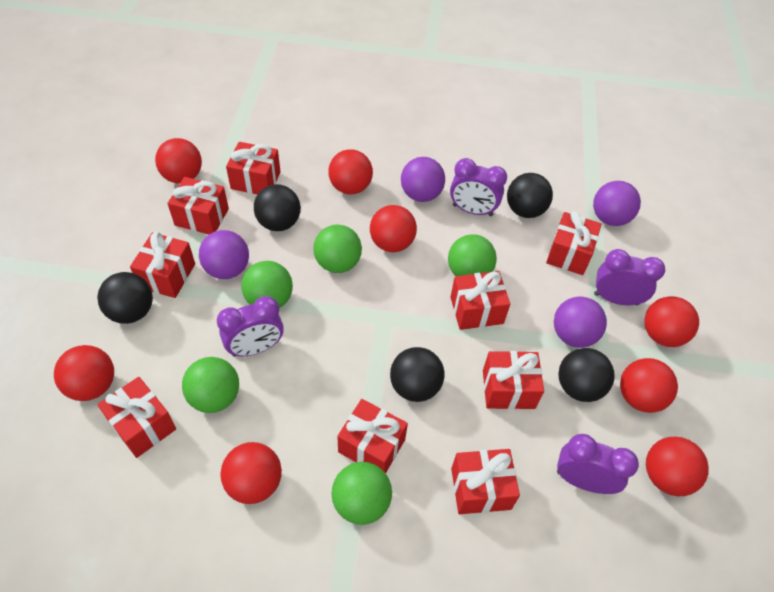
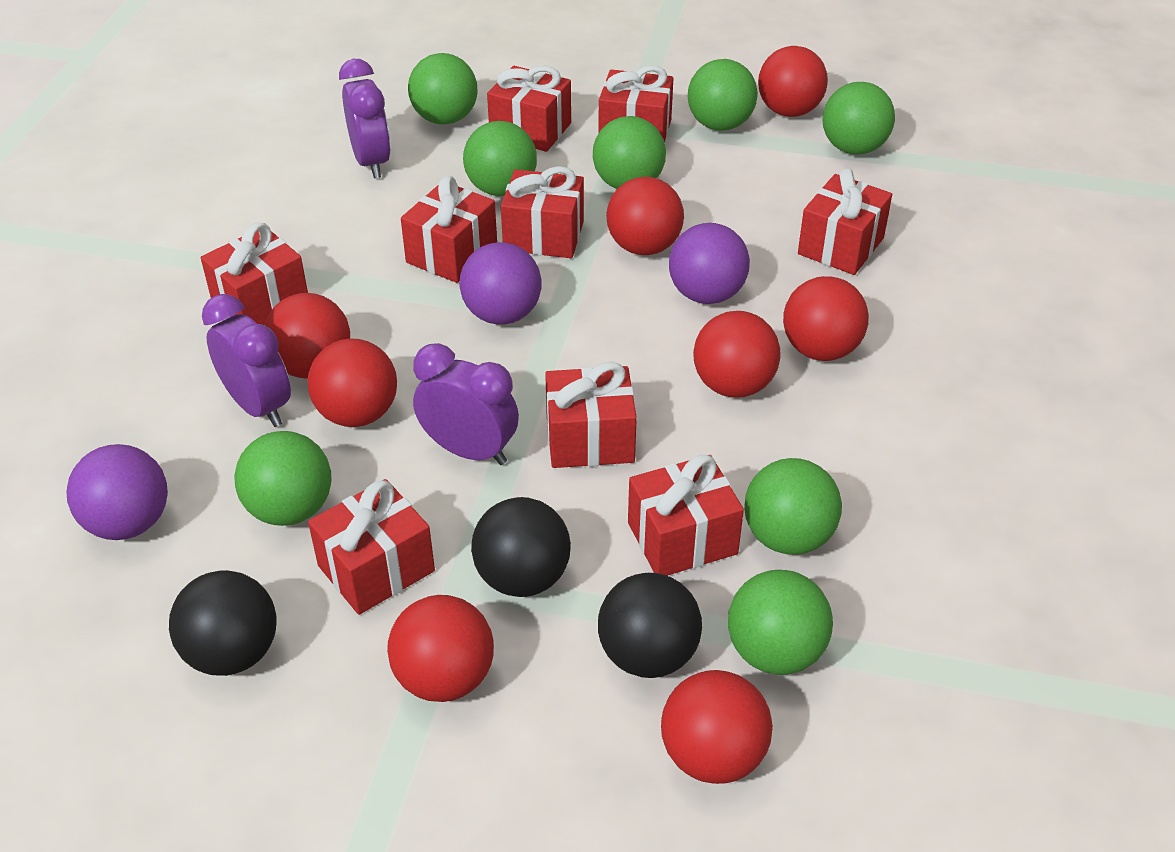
black ball: [97,272,153,324] [254,184,301,231] [390,347,445,402] [507,173,553,218] [558,348,615,402] = 5 -> [169,570,276,676] [471,497,571,597] [598,573,702,678] = 3
green ball: [182,357,239,413] [241,261,293,308] [313,225,362,273] [332,462,392,525] [448,234,497,276] = 5 -> [234,431,331,526] [408,53,478,124] [463,121,537,196] [593,116,666,189] [688,59,758,131] [728,570,833,675] [744,458,842,555] [823,82,895,154] = 8
purple ball: [199,230,249,279] [401,157,445,202] [554,297,607,348] [593,181,641,226] = 4 -> [66,444,168,540] [460,242,542,325] [669,223,750,304] = 3
purple clock: [217,296,284,357] [450,158,507,216] [557,434,639,494] [594,249,665,305] = 4 -> [202,294,291,427] [339,59,391,178] [413,343,519,465] = 3

